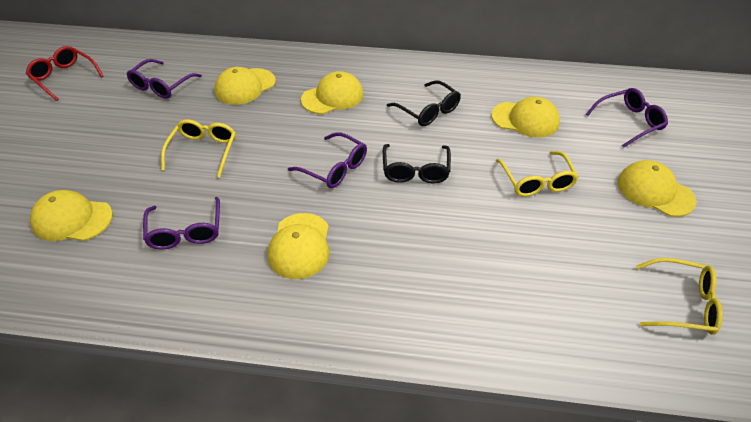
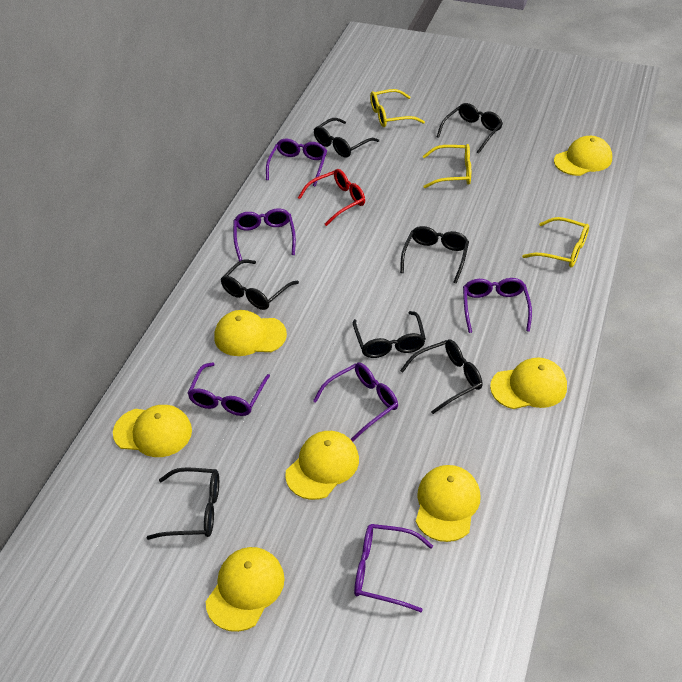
black glasses: [383,144,451,183] [387,80,461,126] = 2 -> [147,467,219,540] [221,259,299,310] [314,118,379,158] [353,311,426,358] [400,226,469,283] [400,339,482,414] [437,103,503,154] = 7
purple glasses: [126,59,202,99] [143,197,220,250] [288,132,367,188] [586,88,668,148] = 4 -> [187,362,270,416] [233,208,296,261] [266,139,327,187] [313,363,398,442] [354,524,433,612] [463,278,532,333] = 6
yellow cap: [30,190,113,241] [215,67,276,105] [268,213,329,279] [301,71,364,114] [492,97,560,138] [617,160,696,217] = 6 -> [113,405,192,457] [206,547,285,632] [214,310,287,356] [285,431,359,500] [416,465,480,542] [490,358,567,409] [554,136,612,176] = 7

